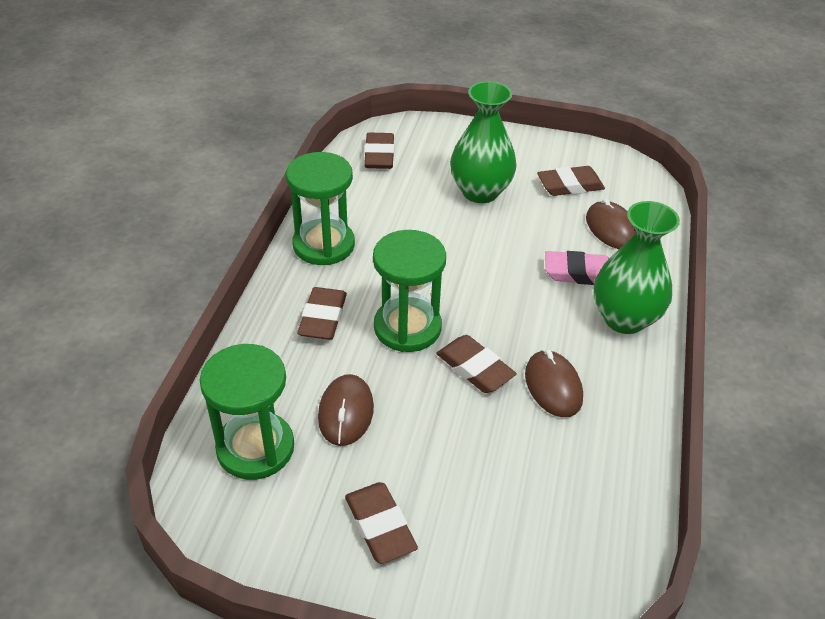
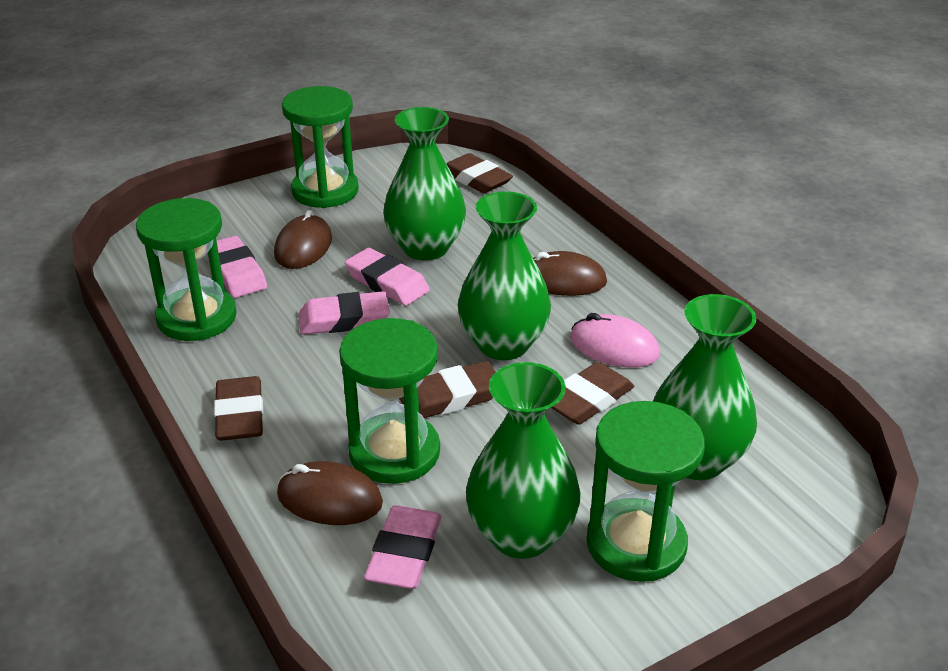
brown eraser: [297,287,347,340] [345,482,418,564] [364,133,394,169] [436,335,517,393] [537,166,605,196] = 5 -> [214,376,263,441] [399,361,495,418] [446,153,513,193] [552,362,634,425] = 4
green hourglass: [200,344,294,480] [286,152,355,265] [373,230,446,352] = 3 -> [136,198,237,341] [282,86,359,208] [339,318,440,484] [586,401,705,582] = 4
green vase: [450,81,517,203] [593,201,680,334] = 2 -> [383,107,466,260] [458,191,551,360] [466,362,581,559] [653,294,757,480] = 4
pink eraser: [545,251,610,285] = 1 -> [206,236,267,298] [299,291,390,335] [345,248,430,306] [364,505,442,589] = 4
pink mouse: none = 0 -> [570,313,660,368] = 1

